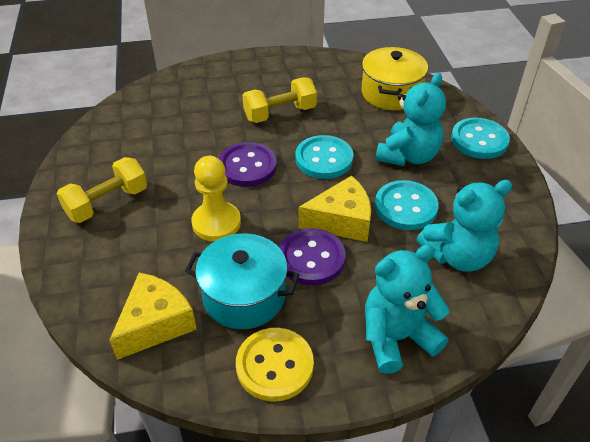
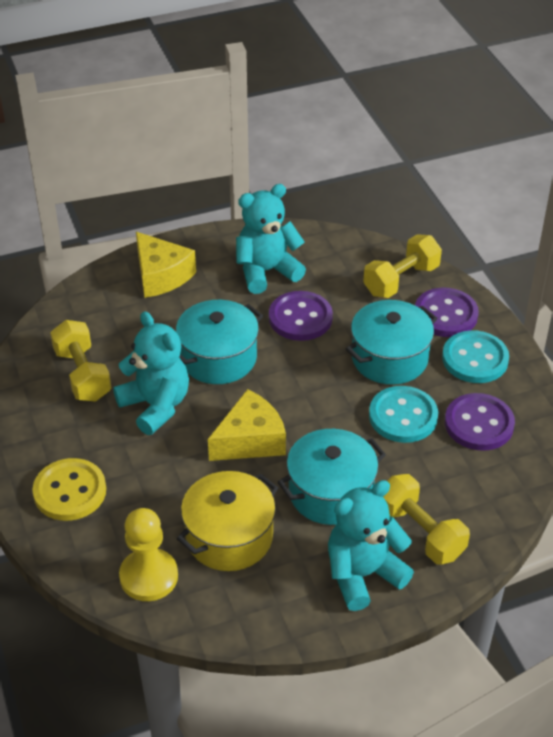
purple button: [219,142,277,187] [279,228,345,285] = 2 -> [269,291,333,341] [415,288,479,337] [445,393,515,451] = 3
turquoise button: [295,135,353,179] [375,180,439,230] [451,118,510,159] = 3 -> [369,386,438,443] [442,330,509,383] = 2
turquoise pot: [185,233,299,329] = 1 -> [176,300,263,384] [278,429,386,525] [346,300,438,385] = 3
yellow dumbbell: [57,157,147,223] [242,77,317,123] = 2 -> [50,320,111,402] [363,234,442,298] [383,474,470,565] = 3

